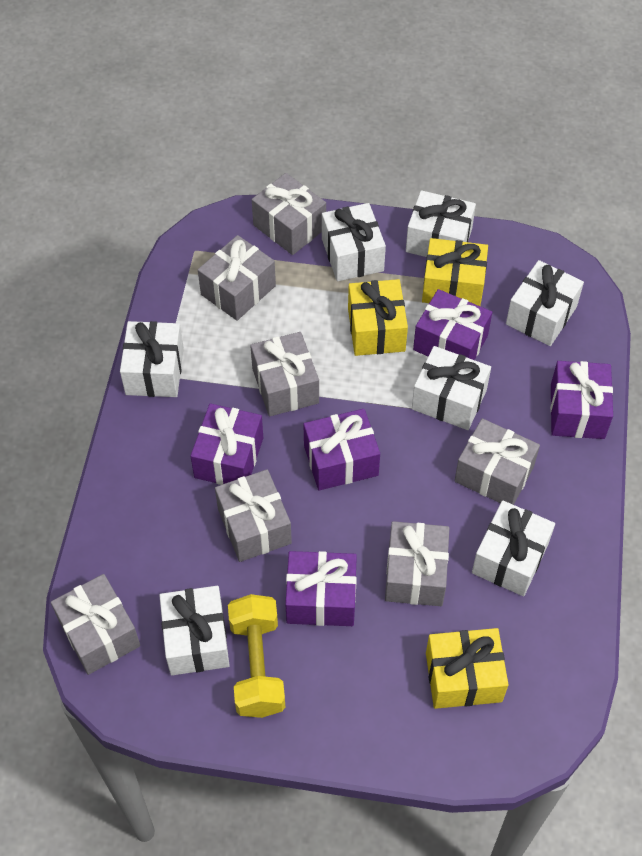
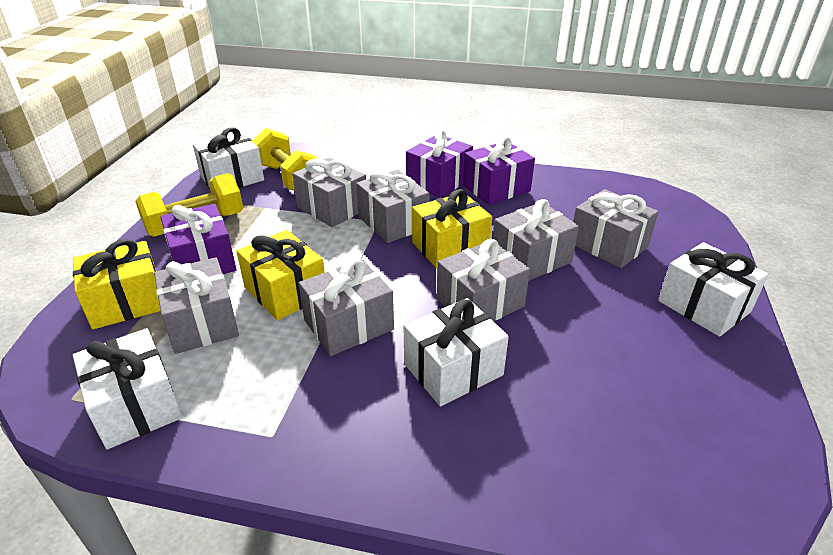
purple gift: [190,403,263,485] [285,551,357,626] [304,409,380,490] [413,289,492,360] [550,361,613,439] = 5 -> [160,204,237,274] [406,130,473,198] [463,136,535,205] = 3
white gift: [120,321,184,397] [159,586,230,675] [322,203,386,281] [406,190,476,257] [412,346,491,430] [472,500,555,596] [506,260,584,346] = 7 -> [73,328,182,449] [193,127,264,188] [403,298,509,407] [658,242,768,337] = 4
yellow dumbbell: [228,594,285,718] = 1 -> [135,173,243,237] [252,128,318,191] = 2

